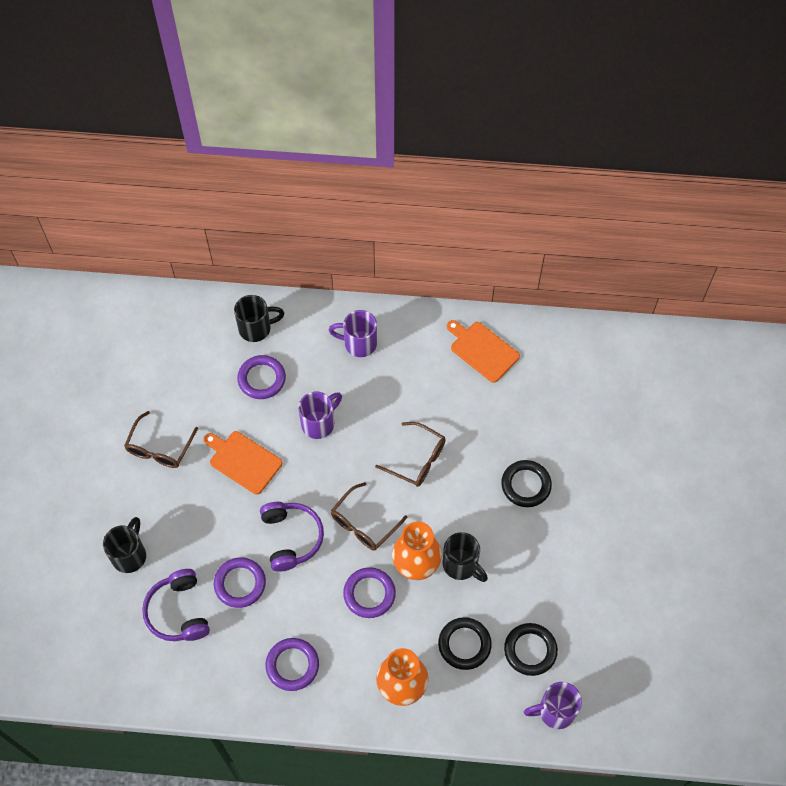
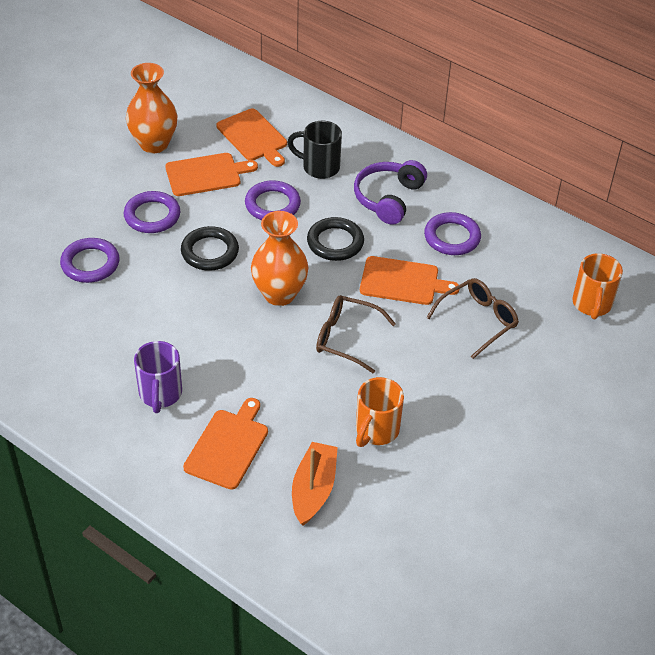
black mug: [103,517,146,573] [234,295,284,342] [443,532,488,582] = 3 -> [287,121,342,179] = 1
black ring: [438,617,492,670] [501,460,552,507] [504,623,558,676] = 3 -> [181,226,239,271] [307,217,364,261] = 2
brown glasses: [124,411,198,468] [331,482,407,550] [375,422,446,487] = 3 -> [316,295,396,374] [426,278,519,359] = 2
orange boat: none = 0 -> [292,442,338,526] = 1
orange cutting board: [204,431,282,494] [447,320,520,383] = 2 -> [165,153,258,196] [183,398,268,490] [216,109,287,167] [360,256,459,305] = 4
orange mug: none = 0 -> [356,377,404,447] [572,253,623,319] = 2
purple headphones: [142,569,210,641] [260,502,324,572] = 2 -> [354,160,427,225] = 1
purple mug: [298,392,342,439] [329,310,377,357] [524,682,582,729] = 3 -> [134,341,182,413] = 1

